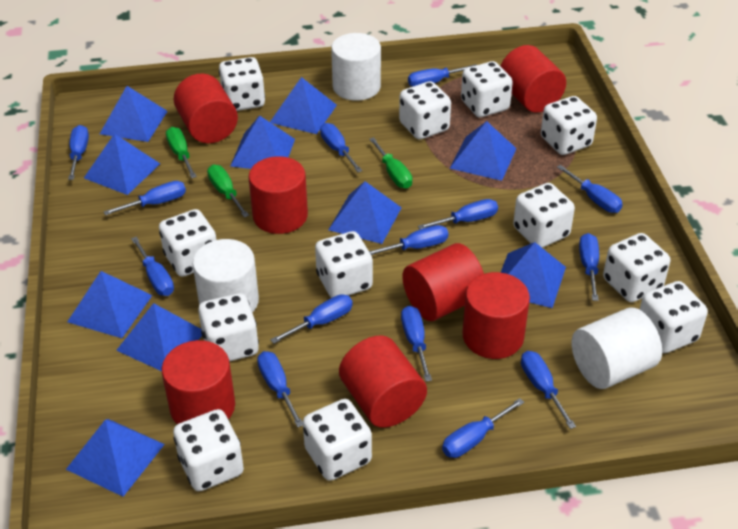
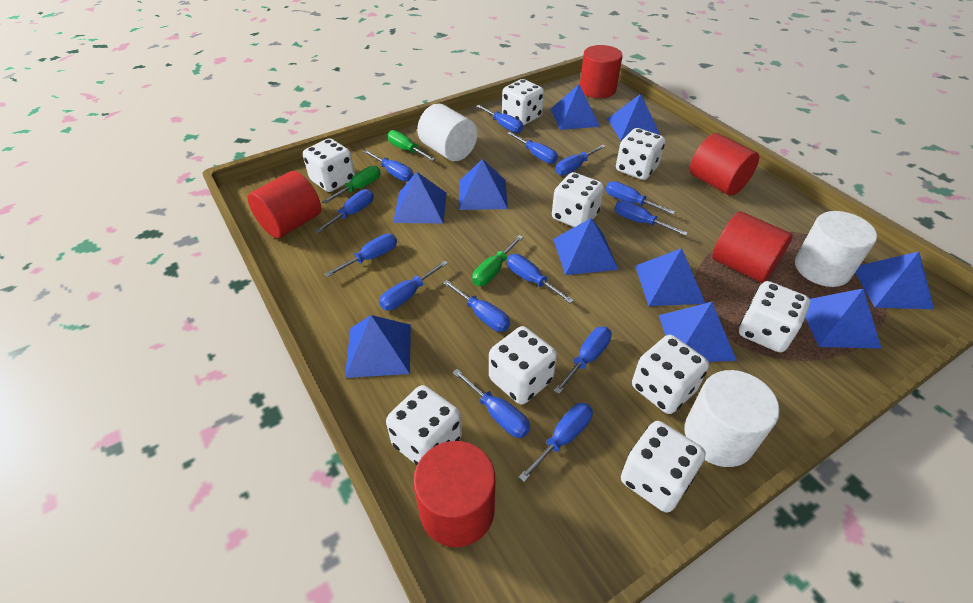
red cylinder: [162,340,235,425] [174,74,238,143] [248,156,308,234] [339,335,427,428] [402,243,484,321] [463,272,530,359] [500,45,566,113] = 7 -> [248,171,321,238] [413,441,495,547] [580,45,622,98] [690,133,759,196] [712,211,793,283] = 5
white dice: [159,209,216,277] [173,409,244,491] [198,293,259,362] [219,57,265,111] [303,399,372,481] [315,231,373,298] [399,81,451,140] [461,61,513,117] [513,183,575,248] [541,96,597,155] [603,233,670,302] [639,281,708,353] = 12 -> [303,138,355,192] [386,385,462,466] [489,326,557,405] [502,79,544,125] [552,172,604,227] [616,128,665,180] [621,421,706,513] [632,335,709,414] [739,281,810,352] = 9

